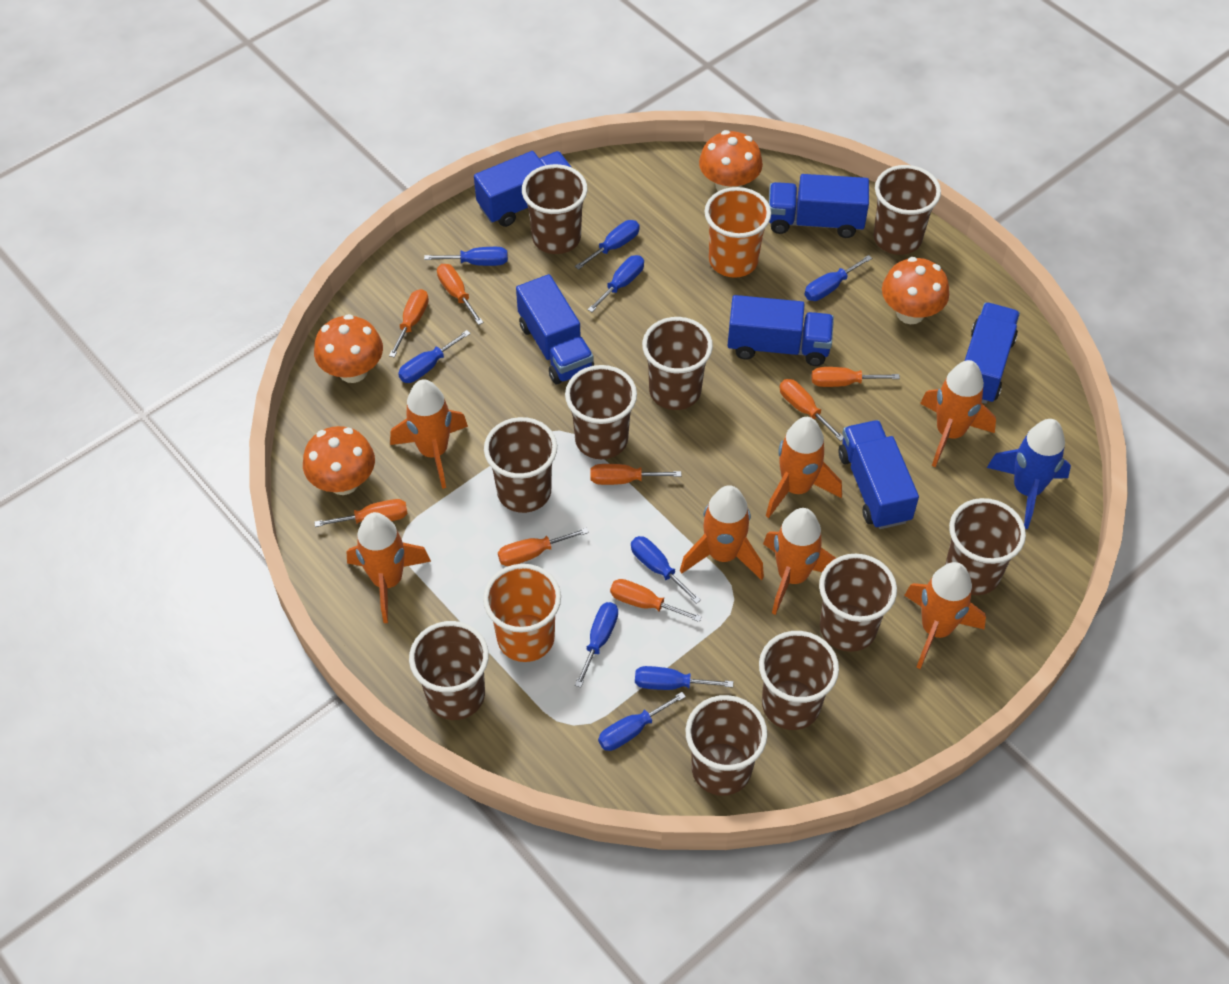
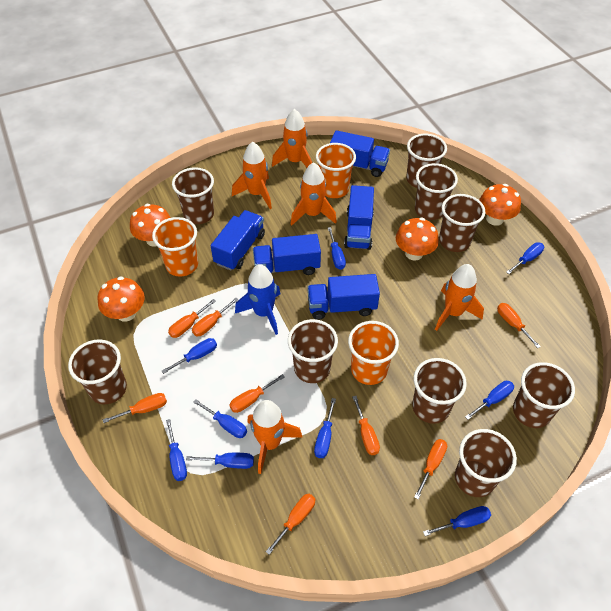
blue truck: [474,151,571,227] [516,274,594,385] [727,295,834,366] [769,174,869,238] [839,420,919,529] [965,302,1020,404] = 6 -> [211,210,265,270] [253,234,321,275] [307,274,380,320] [330,130,390,177] [344,185,374,250] = 5
brown cup: [409,621,489,720] [484,417,557,513] [522,164,587,254] [565,365,637,459] [642,317,713,410] [685,695,768,796] [759,631,839,730] [819,554,897,652] [873,165,941,255] [945,498,1026,595] = 10 -> [68,340,127,404] [172,167,214,224] [288,319,338,383] [406,134,447,188] [412,358,467,424] [415,163,458,220] [439,194,485,252] [455,429,517,497] [513,362,575,428] = 9
orange cup: [483,564,561,662] [704,187,771,278] = 2 -> [152,217,198,277] [316,143,356,198] [348,321,399,385] = 3
orange rocket: [347,512,431,623] [390,379,468,489] [680,485,764,580] [763,508,836,615] [766,417,842,518] [904,562,986,669] [920,360,996,467] = 7 -> [232,142,272,209] [248,400,302,474] [272,109,312,167] [291,162,337,225] [435,264,484,331] = 5

